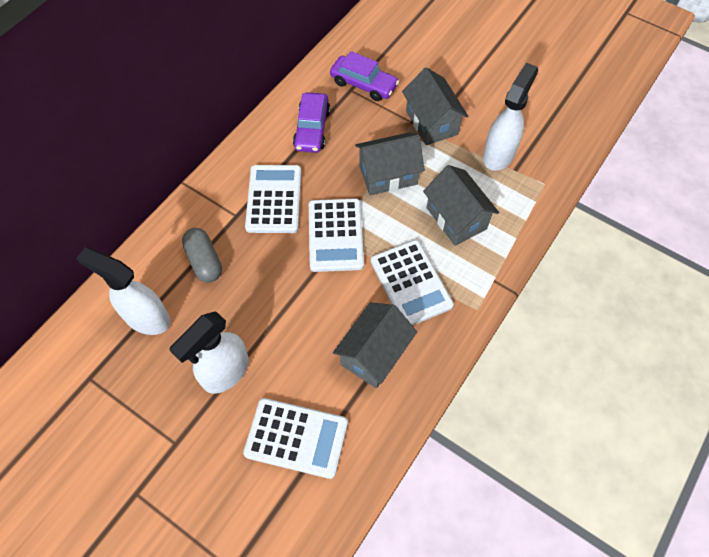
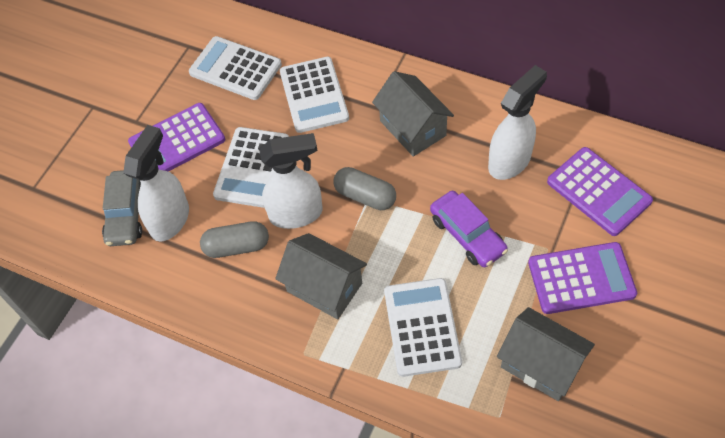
grey capsule: [182,228,222,283] = 1 -> [200,221,269,258] [333,167,396,210] = 2
grey car: none = 0 -> [102,170,142,246] = 1
grey house: [333,302,417,388] [355,132,425,196] [402,67,468,145] [423,165,499,246] = 4 -> [275,233,367,319] [372,71,454,157] [497,307,595,401] = 3
purple calculator: none = 0 -> [128,103,225,172] [528,242,637,314] [547,147,653,236] = 3
purple car: [293,92,330,153] [330,51,399,101] = 2 -> [430,191,508,267] = 1

